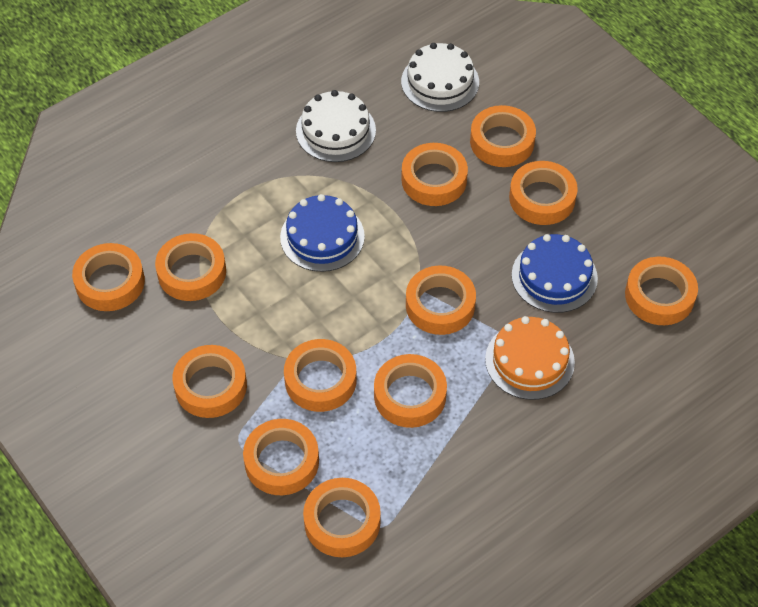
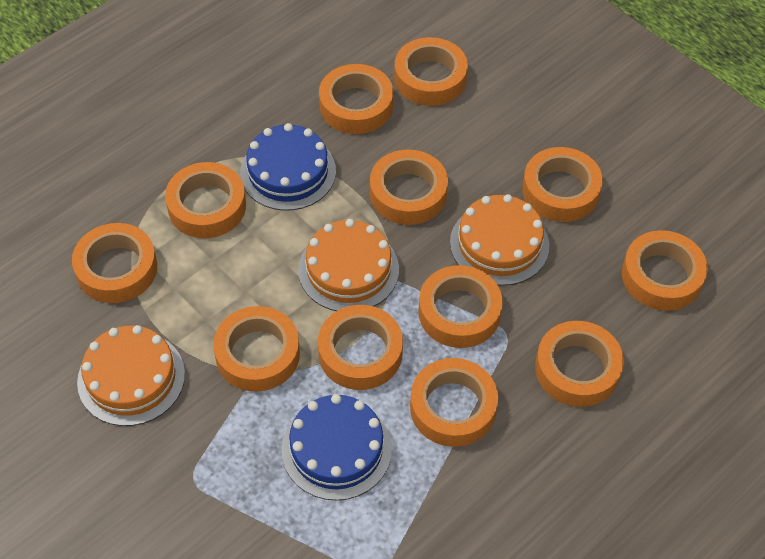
orange cake: [485,316,575,400] = 1 -> [77,325,185,426] [298,219,399,311] [450,194,549,286] = 3
white cake: [296,90,376,162] [401,43,479,112] = 2 -> none = 0

